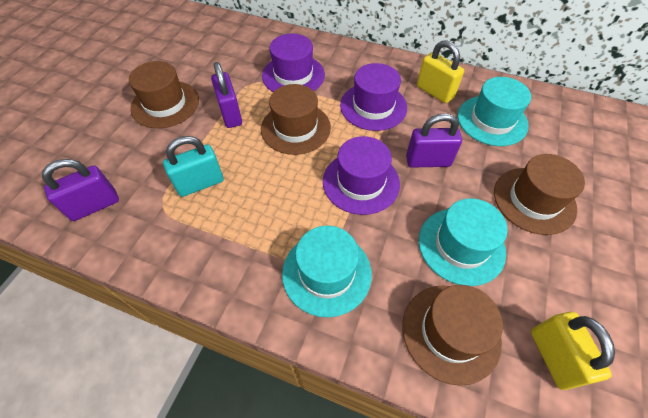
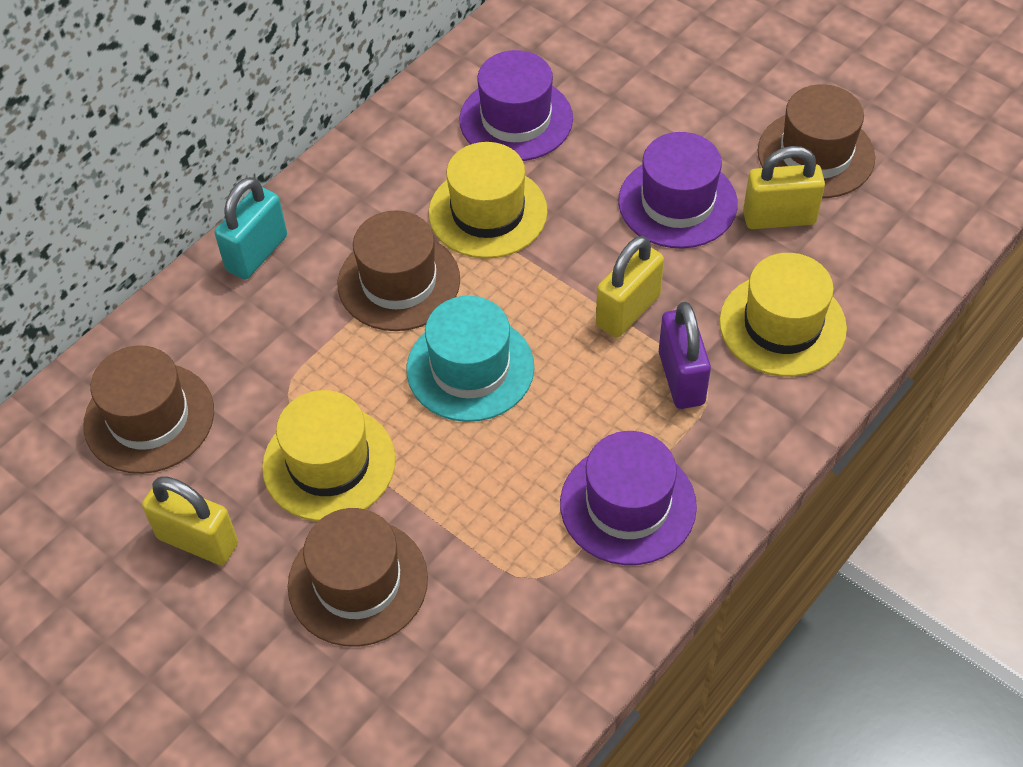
purple padlock: [42,159,119,221] [211,62,242,128] [406,113,462,168] = 3 -> [659,302,711,409] = 1
turquoise hat: [282,226,372,317] [419,198,508,286] [458,77,531,146] = 3 -> [407,296,534,422] = 1
yellow hat: none = 0 -> [262,390,396,521] [429,142,548,259] [719,253,847,377] = 3
yellow padlock: [417,40,464,103] [531,312,615,390] = 2 -> [142,476,238,565] [596,236,664,338] [743,146,825,229] = 3

